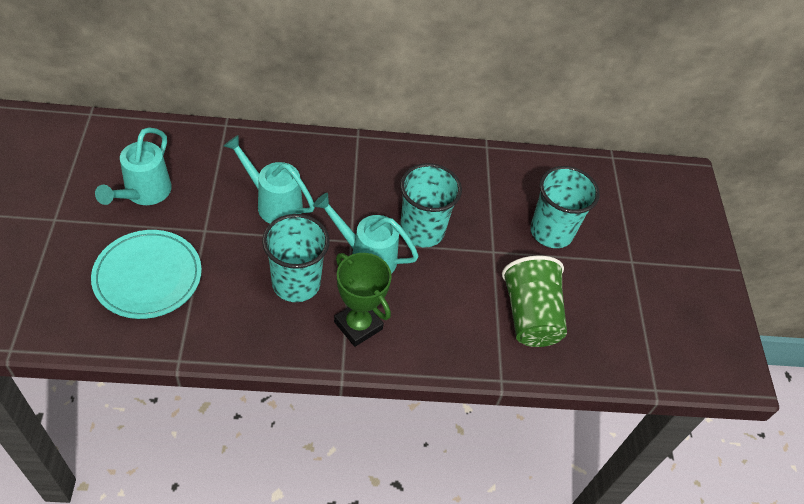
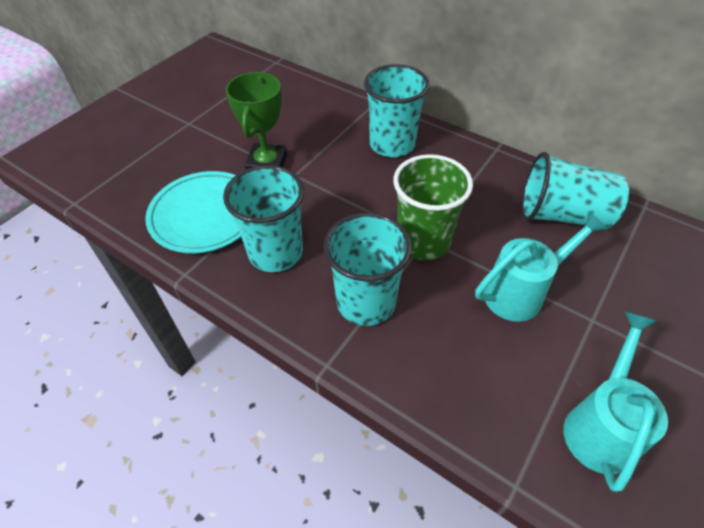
turquoise cup: [262,214,330,302] [400,163,462,248] [530,166,600,248] = 3 -> [223,165,304,272] [324,213,412,326] [364,64,430,157] [521,152,629,228] = 4
turquoise watering can: [95,127,172,205] [224,135,315,223] [313,193,419,274] = 3 -> [475,211,608,322] [563,312,668,492] = 2

